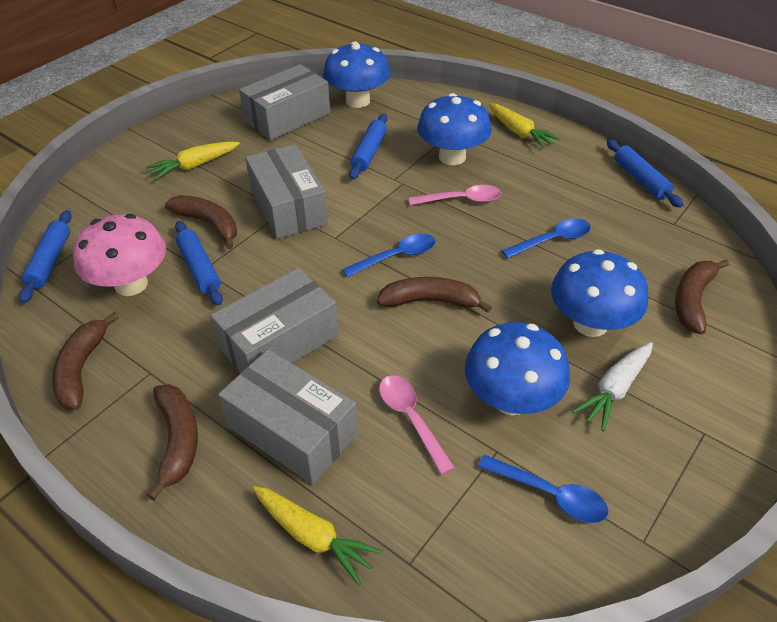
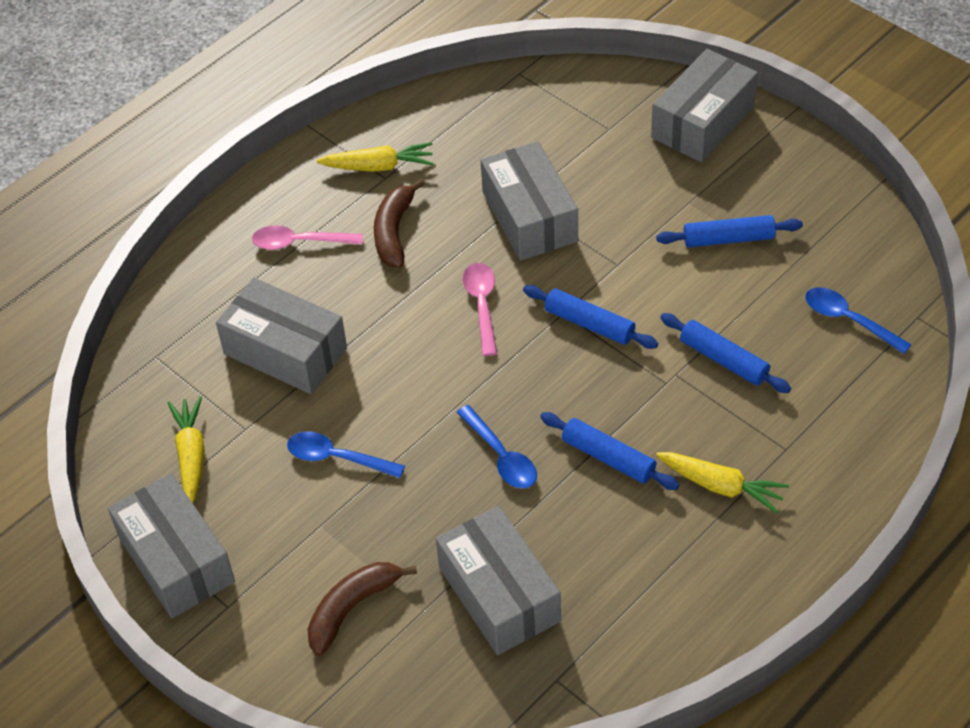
blue mushroom: [323,41,390,108] [417,93,492,165] [465,322,570,415] [551,249,648,337] = 4 -> none = 0
brown banana: [52,312,119,410] [148,384,198,500] [165,195,237,249] [377,277,492,313] [675,259,729,335] = 5 -> [308,562,417,656] [374,179,425,268] = 2
grey box: [210,268,339,372] [218,349,358,485] [239,64,330,140] [245,144,328,239] = 4 -> [108,473,235,618] [216,278,347,394] [436,506,561,655] [480,141,578,261] [651,49,758,162] = 5
pink mushroom: [73,214,166,296] = 1 -> none = 0
white carrot: [572,342,653,431] = 1 -> none = 0

